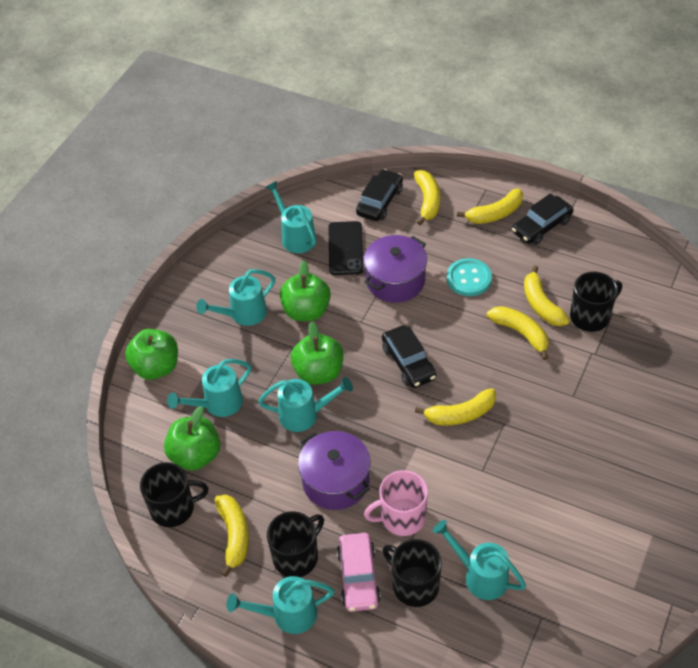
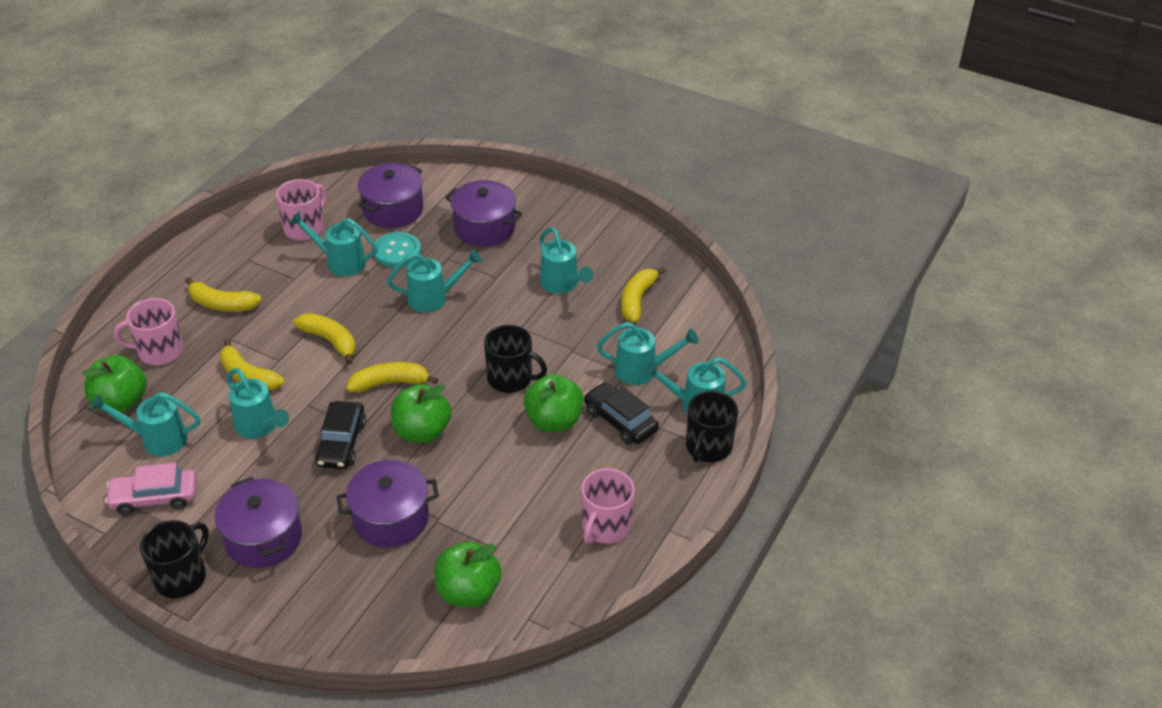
black car: [356,169,403,221] [382,325,436,388] [512,193,573,245] = 3 -> [315,401,366,469] [584,382,659,445] = 2
black mug: [140,462,208,527] [267,511,324,577] [382,539,442,607] [570,272,622,332] = 4 -> [140,520,209,598] [484,325,547,393] [686,391,738,462] = 3
black phone: [328,221,364,275] = 1 -> none = 0
pink mug: [364,470,428,536] = 1 -> [114,298,183,365] [276,179,327,241] [581,468,635,544] = 3
purple pot: [298,431,370,510] [364,235,427,303] = 2 -> [215,477,302,568] [337,460,439,548] [358,163,423,228] [445,180,523,247] = 4
turquoise watering can: [167,359,251,417] [196,269,275,326] [227,576,335,634] [258,377,353,432] [265,181,316,253] [433,520,526,600] = 6 -> [90,392,200,456] [227,368,289,439] [289,212,378,276] [387,249,482,312] [539,227,594,294] [597,322,699,385] [644,357,746,414] = 7
yellow banana: [215,495,249,577] [414,170,440,226] [415,388,496,426] [457,188,523,224] [487,306,549,360] [524,265,570,326] = 6 -> [185,277,262,312] [220,339,285,391] [293,313,356,365] [347,362,438,393] [621,267,666,323] = 5

